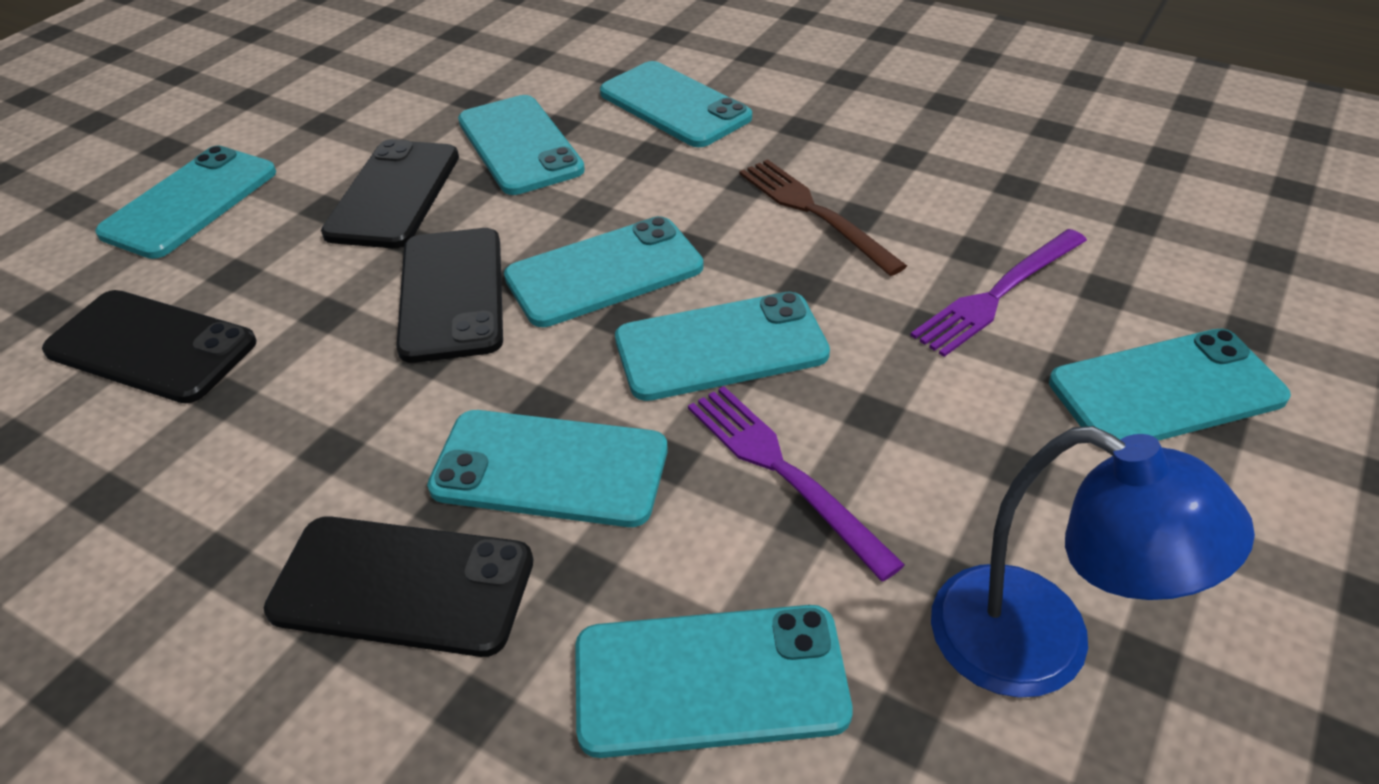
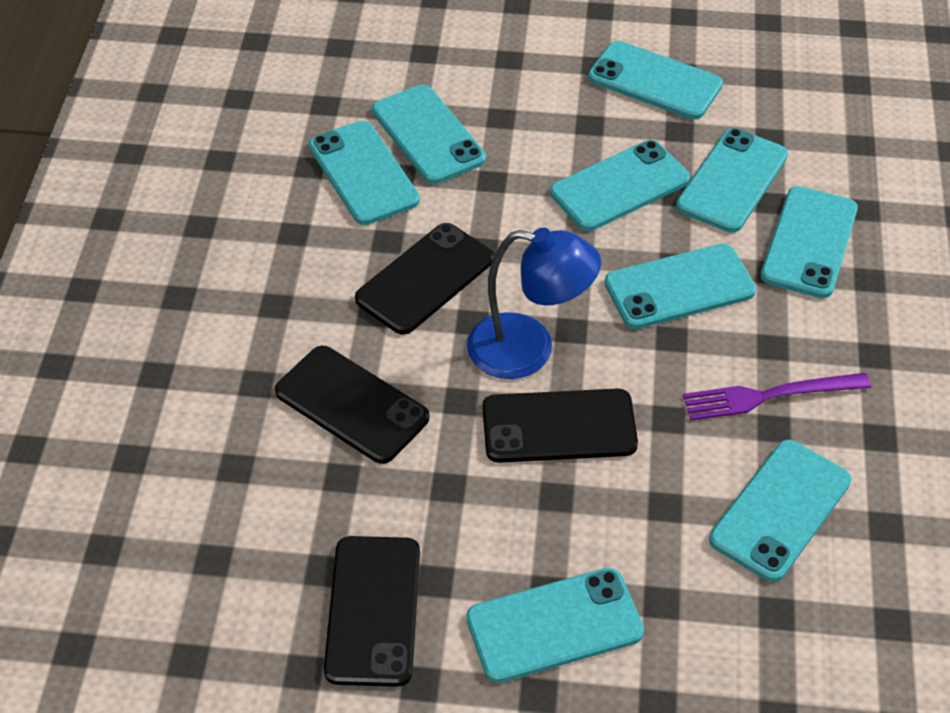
brown fork: [740,159,907,276] = 1 -> none = 0
purple fork: [688,386,905,581] [910,229,1087,357] = 2 -> [683,373,871,421] = 1
turquoise phone: [95,145,276,259] [427,410,667,527] [458,95,585,195] [504,216,703,327] [575,605,853,758] [600,61,752,147] [615,291,830,401] [1049,329,1291,450] = 8 -> [309,121,420,225] [372,85,486,184] [466,568,644,683] [550,140,690,231] [588,41,723,119] [605,244,756,329] [676,128,788,233] [709,440,851,582] [761,186,858,298] = 9

